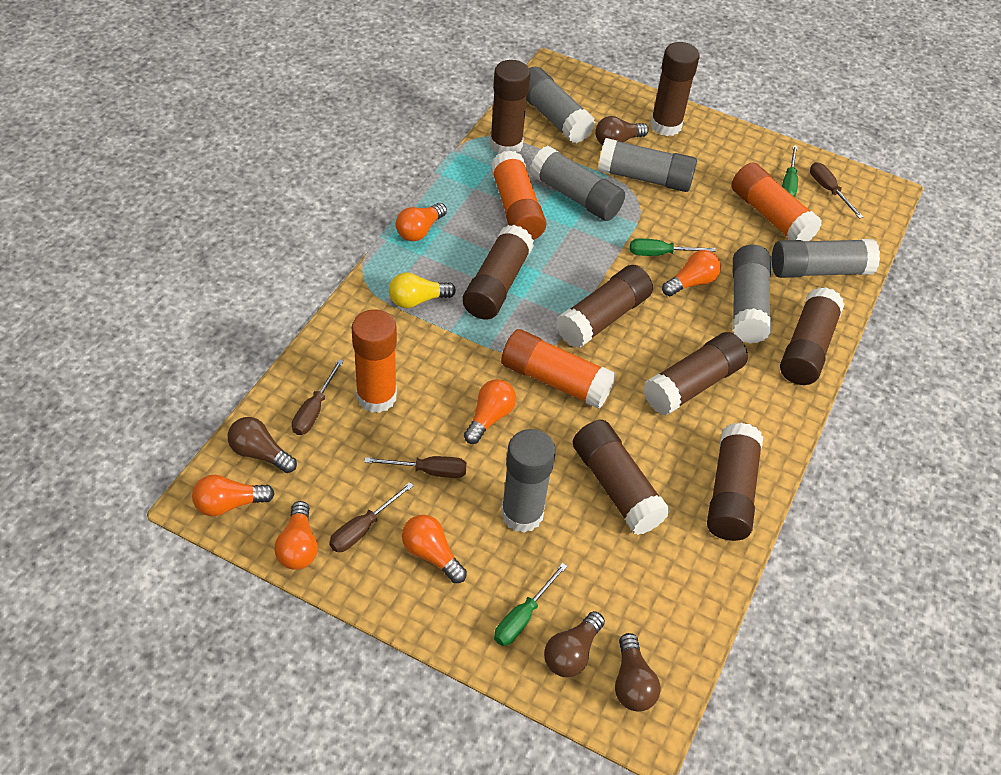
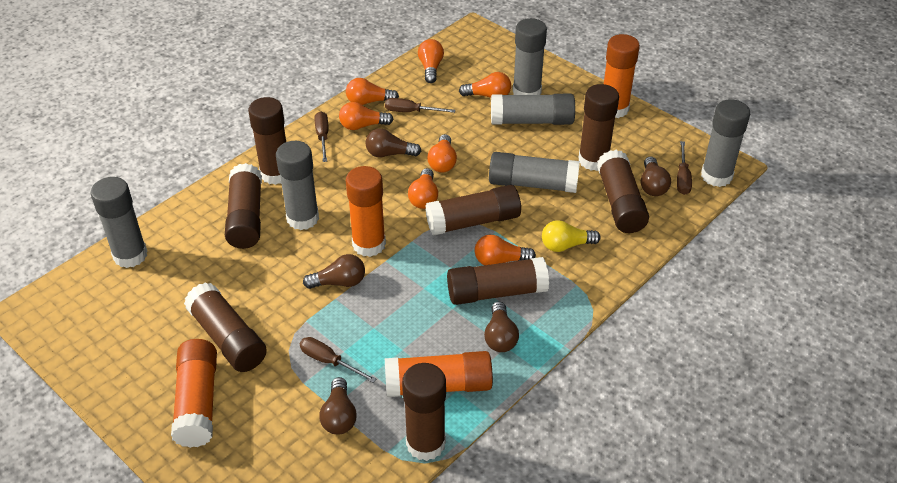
brown light bulb: [228,417,297,473] [544,611,605,677] [595,116,649,146] [615,633,661,712] = 4 -> [303,254,365,289] [319,377,357,435] [366,128,421,157] [484,302,519,352] [641,157,671,196] = 5
green screwdriver: [494,563,567,646] [630,239,716,256] [782,145,798,197] = 3 -> none = 0
orange light bulb: [192,475,275,516] [274,501,318,570] [396,203,447,241] [402,515,467,583] [464,379,516,444] [662,250,721,296] = 6 -> [339,102,393,130] [346,78,399,105] [408,168,438,209] [418,39,444,83] [427,134,457,173] [459,72,511,98] [475,235,536,265] = 7

